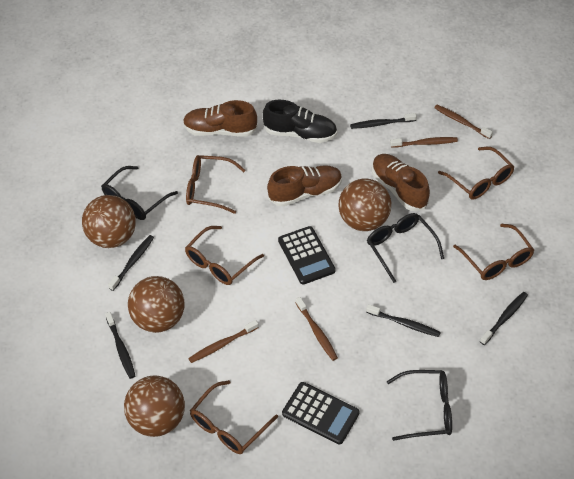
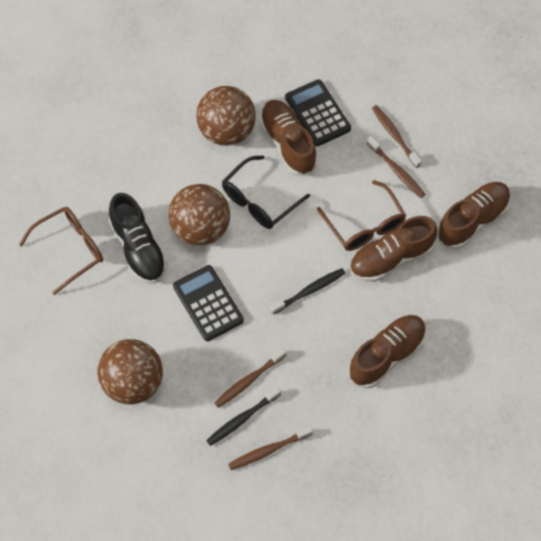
black glasses: [101,166,178,220] [367,213,444,283] [387,370,452,441] = 3 -> [222,156,310,229] = 1
black toothbrush: [105,312,135,379] [108,235,154,291] [350,113,417,129] [366,304,441,337] [480,292,528,345] = 5 -> [206,387,281,446] [270,268,345,314] = 2
brown ball: [82,195,136,248] [124,375,185,437] [128,276,185,333] [339,178,391,231] = 4 -> [97,339,163,404] [169,184,230,246] [196,86,256,146] = 3
brown glasses: [185,226,264,285] [186,155,246,214] [190,380,278,454] [438,147,514,200] [453,224,534,280] = 5 -> [19,207,103,295] [317,180,406,251] = 2
brown shoe: [183,100,258,137] [267,165,342,207] [372,154,430,211] = 3 -> [260,100,317,176] [348,315,426,389] [350,216,438,282] [437,182,511,249] = 4

